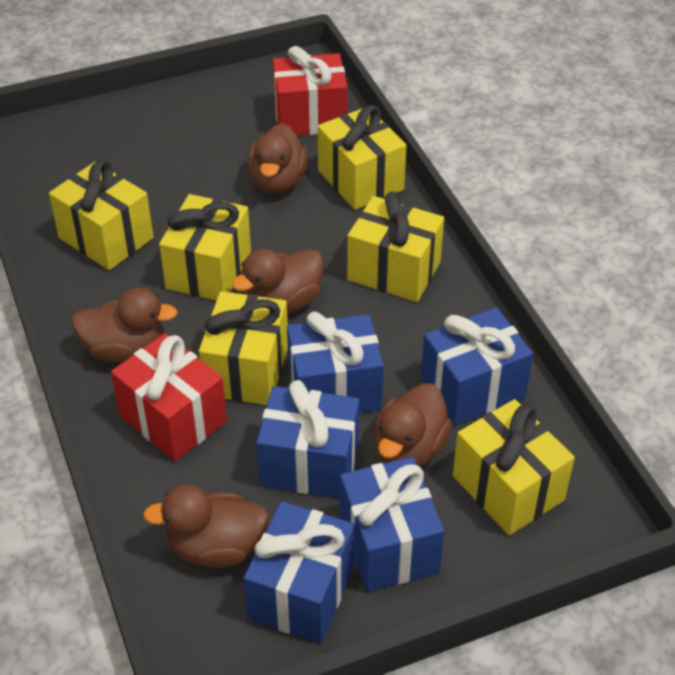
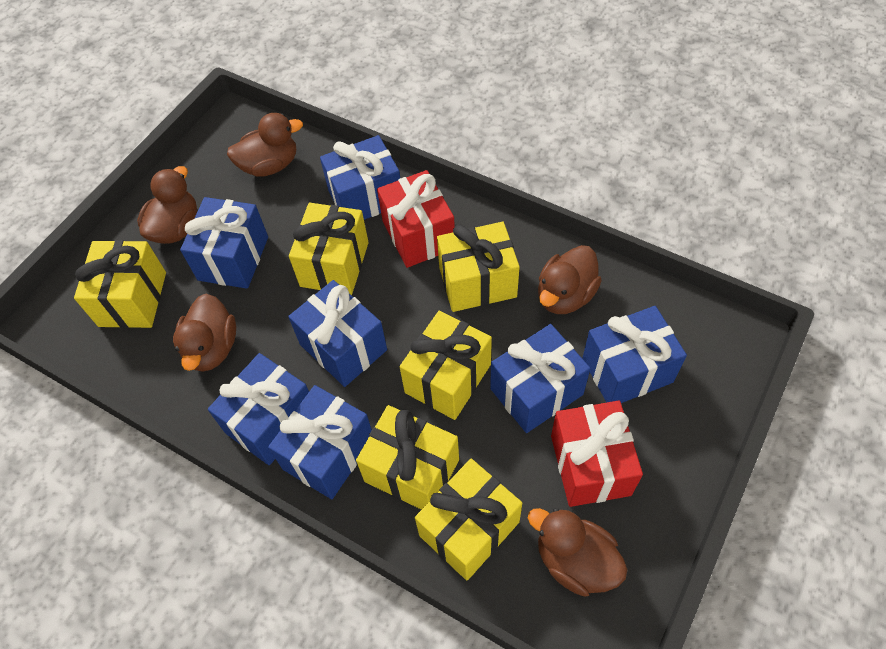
blue gift: [244,501,355,643] [256,380,360,498] [287,312,384,413] [340,457,444,592] [421,307,533,426] = 5 -> [180,197,268,289] [208,353,309,465] [268,385,372,499] [288,280,387,387] [320,135,400,220] [490,324,591,433] [582,306,687,403] = 7

